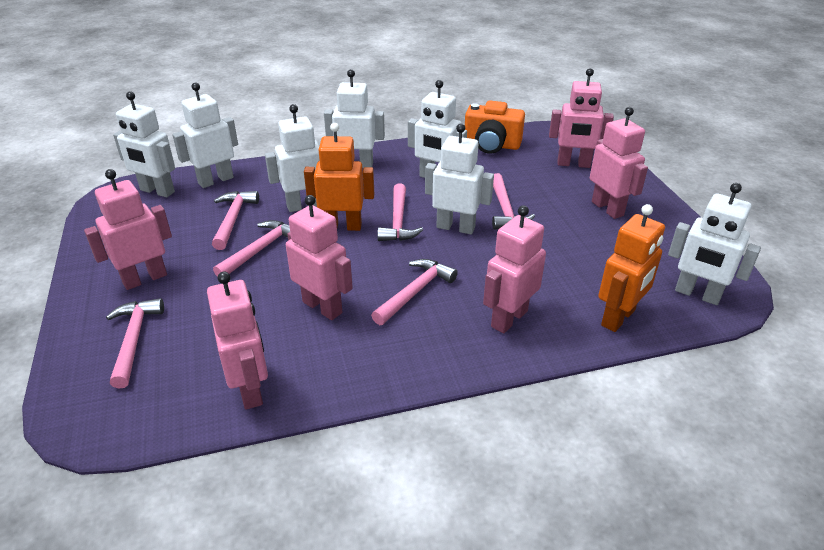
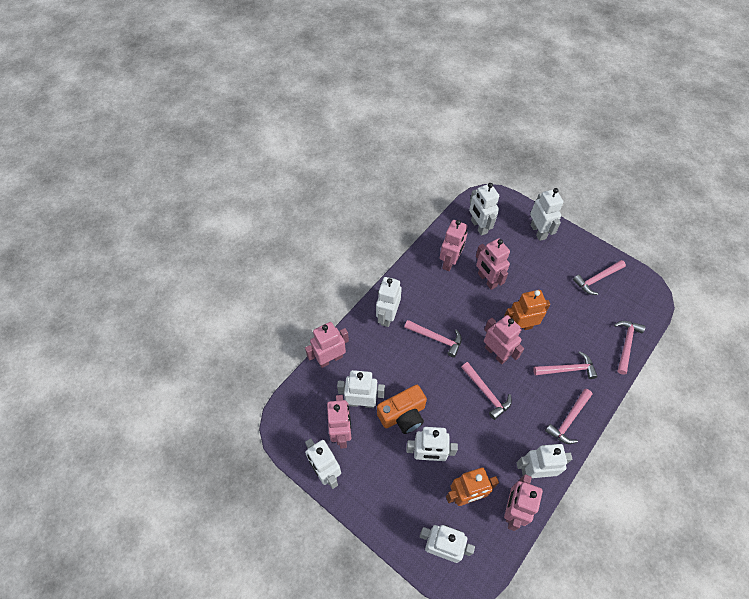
white robot: [113,92,175,197] [172,83,238,188] [265,104,320,212] [324,69,385,168] [408,80,467,178] [425,124,494,234] [668,183,761,305] = 7 -> [305,438,341,489] [337,370,385,408] [376,277,402,327] [406,427,458,461] [420,525,475,563] [469,183,499,236] [517,444,572,478] [530,188,564,241] = 8

